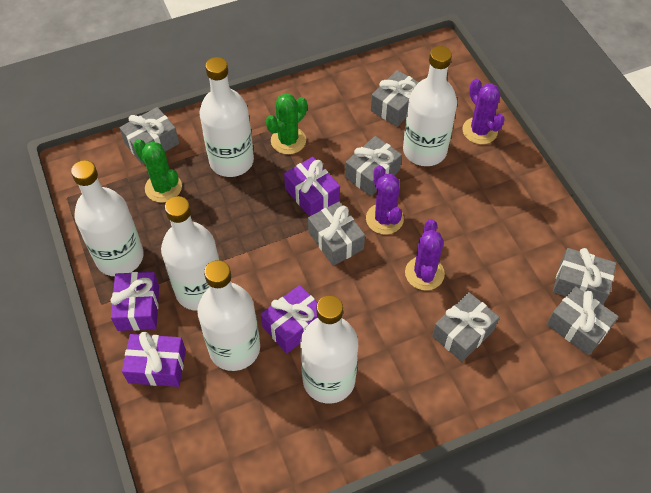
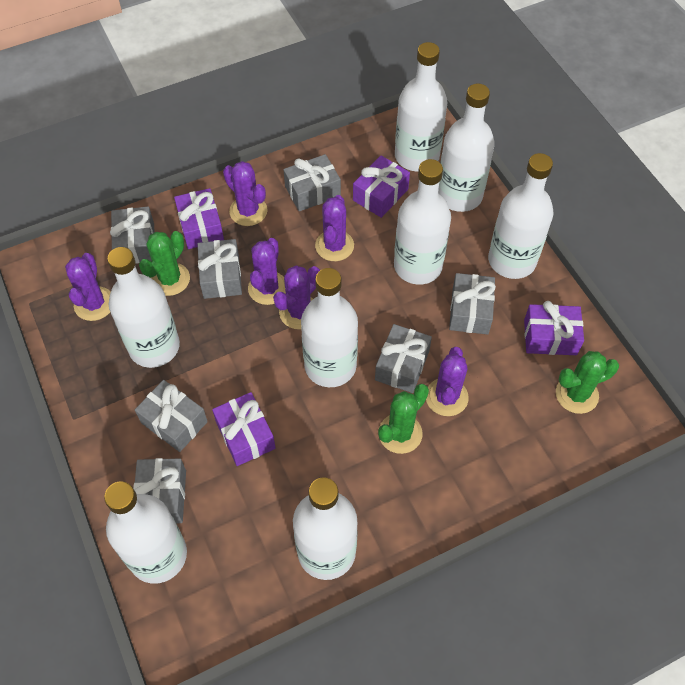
green cactus: [133,139,182,203] [266,93,307,154] = 2 -> [139,231,190,296] [378,384,429,454] [556,351,619,414] = 3
purple cactus: [366,165,404,235] [405,219,445,290] [462,78,505,144] = 3 -> [65,253,111,321] [223,161,268,226] [248,238,286,305] [273,266,320,329] [315,195,354,261] [426,347,469,416] = 6
white bottle: [71,160,144,276] [161,196,219,311] [197,260,260,371] [199,57,254,177] [300,295,358,404] [403,46,457,166] = 6 -> [104,481,187,584] [107,247,180,368] [293,477,357,580] [301,268,358,387] [394,159,451,285] [395,42,448,172] [438,84,495,212] [488,153,553,279] = 8

